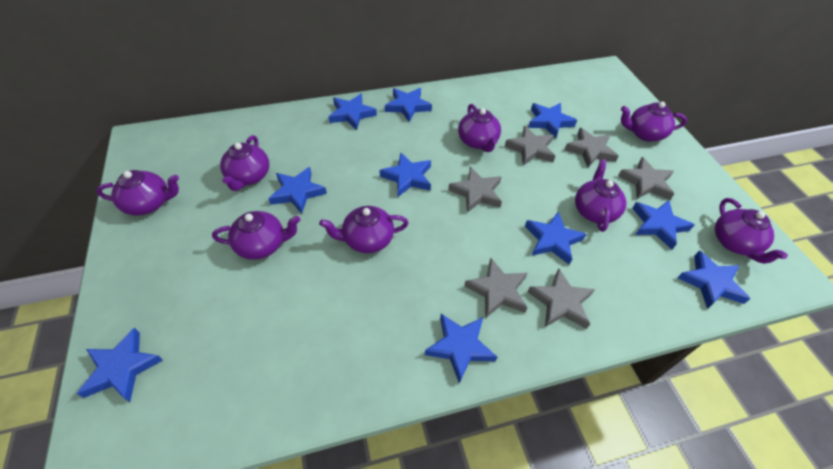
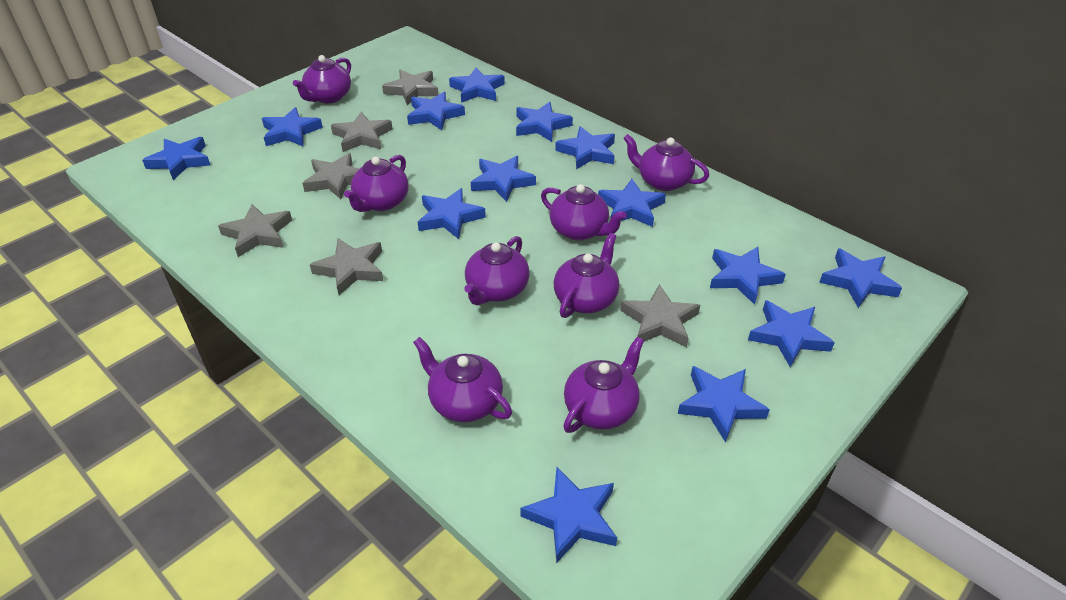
blue star: [77,328,163,402] [268,167,327,214] [328,94,377,130] [380,153,431,197] [385,88,432,122] [425,314,497,383] [525,211,586,265] [528,103,577,138] [632,200,694,249] [677,250,750,309] = 10 -> [142,137,210,180] [262,107,323,147] [407,92,465,130] [418,188,486,239] [449,68,505,103] [471,156,536,202] [516,102,573,142] [520,467,617,563] [555,126,615,169] [598,179,666,227] [678,366,770,443] [710,247,786,305] [748,300,835,367] [819,248,902,308] = 14

